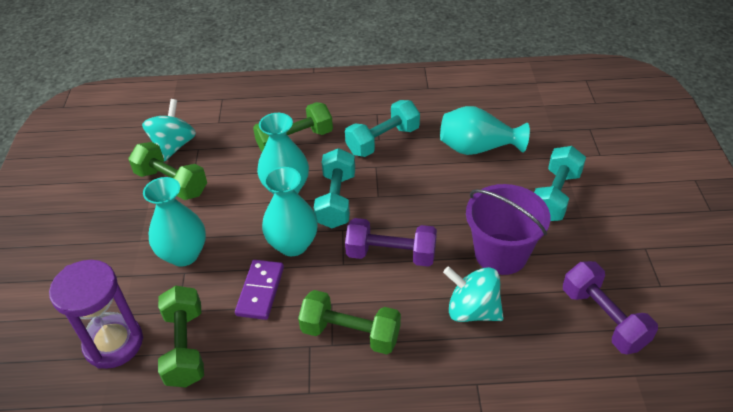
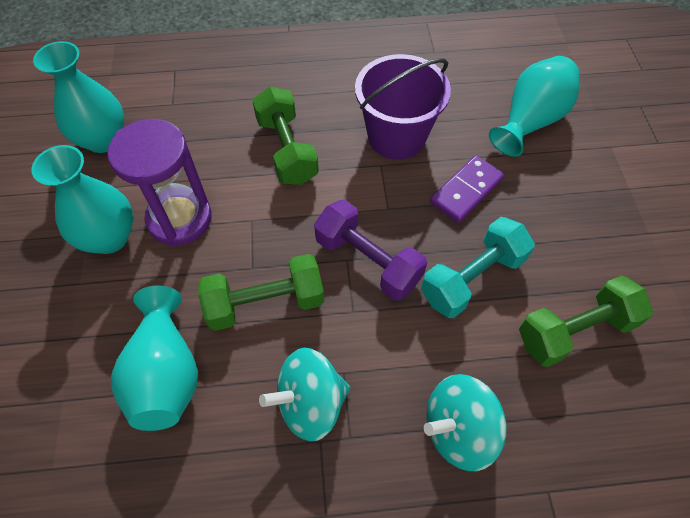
green dumbbell: [128,142,207,200] [158,286,204,387] [253,102,333,152] [298,290,401,354] = 4 -> [198,254,324,331] [252,87,319,185] [519,275,653,367] = 3
purple dumbbell: [345,218,437,267] [563,261,658,354] = 2 -> [314,200,427,301] = 1
turquoise dumbbell: [314,148,355,228] [345,100,420,157] [534,146,586,221] = 3 -> [421,217,535,318] = 1

